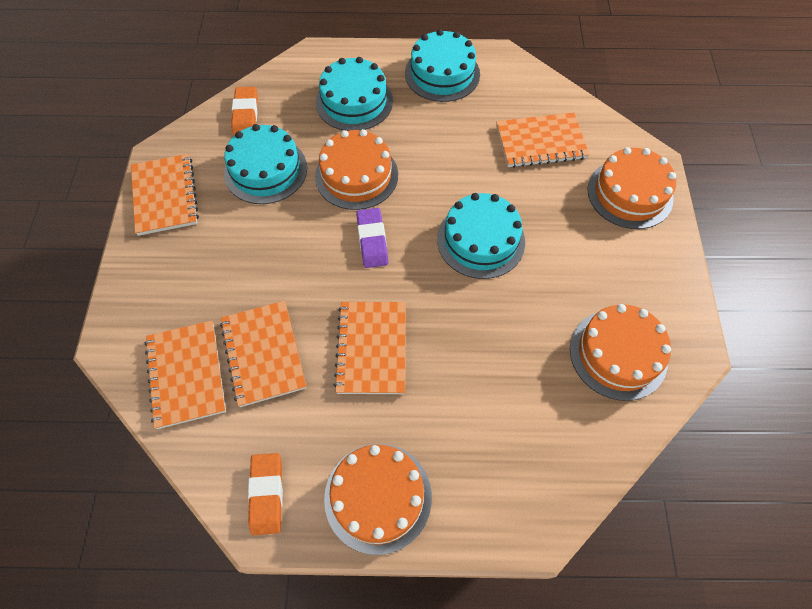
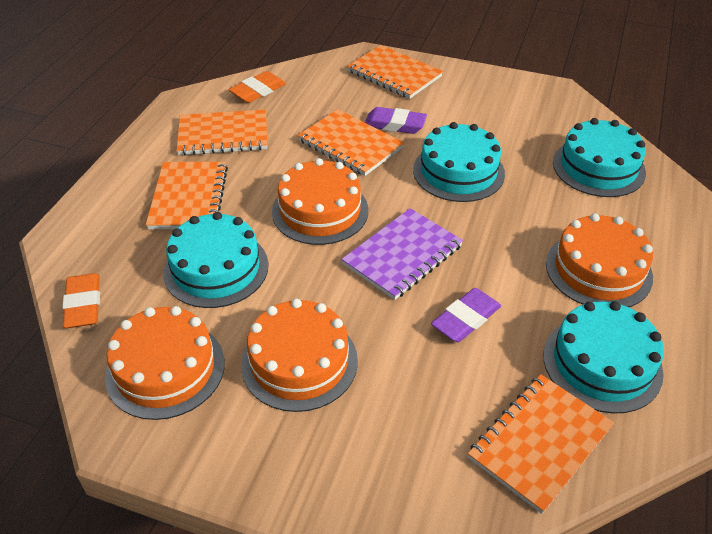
purple eraser: [356,208,388,268] = 1 -> [365,107,427,134] [431,288,501,342] = 2
purple notebook: none = 0 -> [341,208,463,300] = 1

